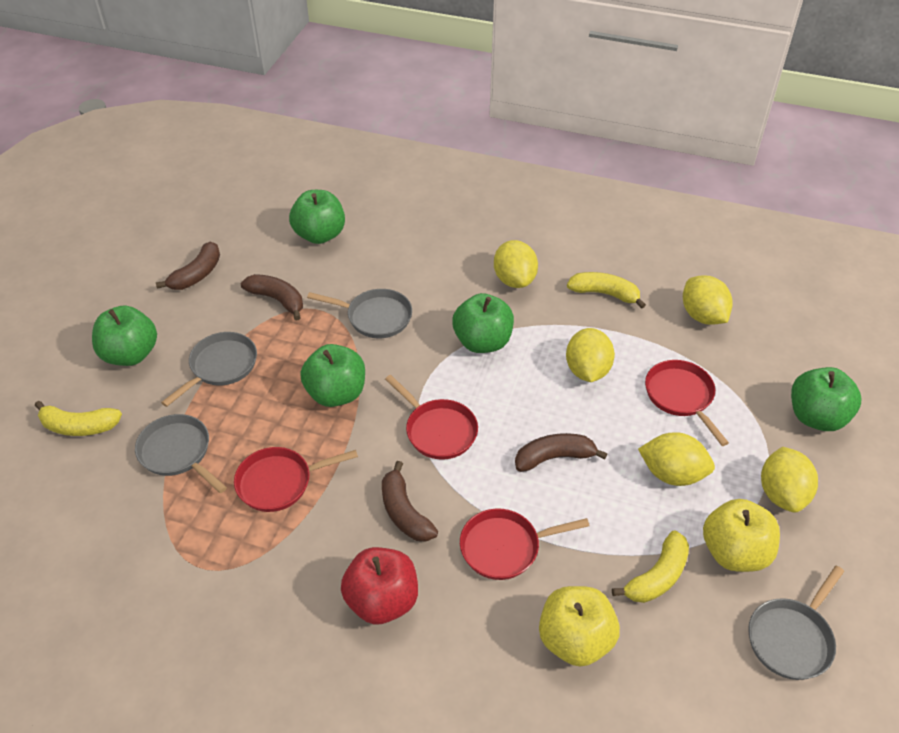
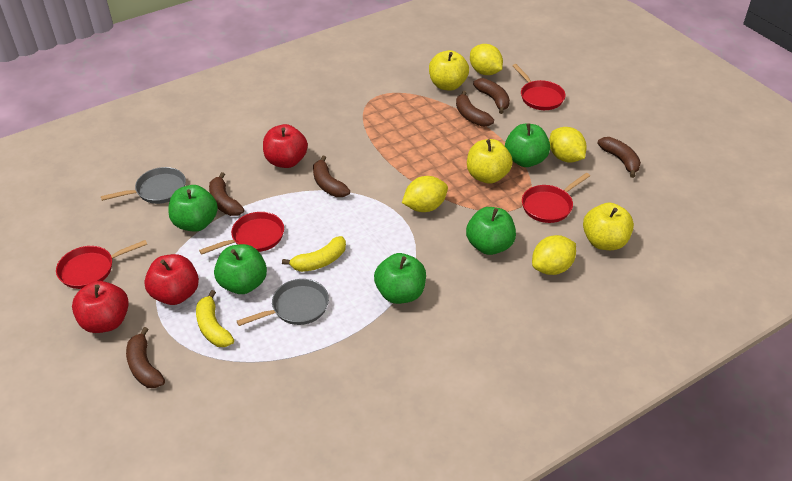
brown banana: [156,242,220,290] [241,274,303,320] [382,461,438,542] [515,433,607,472] = 4 -> [126,327,165,388] [209,172,244,216] [313,156,350,197] [456,91,494,127] [473,78,510,114] [597,137,641,178] = 6
grey pan: [135,414,227,493] [161,332,257,407] [307,289,412,338] [748,565,844,680] = 4 -> [101,167,186,204] [237,279,329,326] = 2
red apple: [341,547,418,625] = 1 -> [72,281,129,333] [144,254,199,305] [263,124,308,168] = 3
yellow apple: [539,586,620,667] [703,499,780,572] = 2 -> [429,50,469,91] [467,139,513,184] [583,203,634,250] = 3
yellow banana: [35,401,122,436] [567,272,646,309] [612,530,689,603] = 3 -> [196,290,234,347] [282,236,346,272] = 2
yellow lemon: [494,240,538,288] [566,328,615,382] [638,432,715,486] [683,275,733,325] [761,447,818,513] = 5 -> [402,176,448,212] [470,44,503,75] [532,235,576,275] [549,127,587,162] = 4

